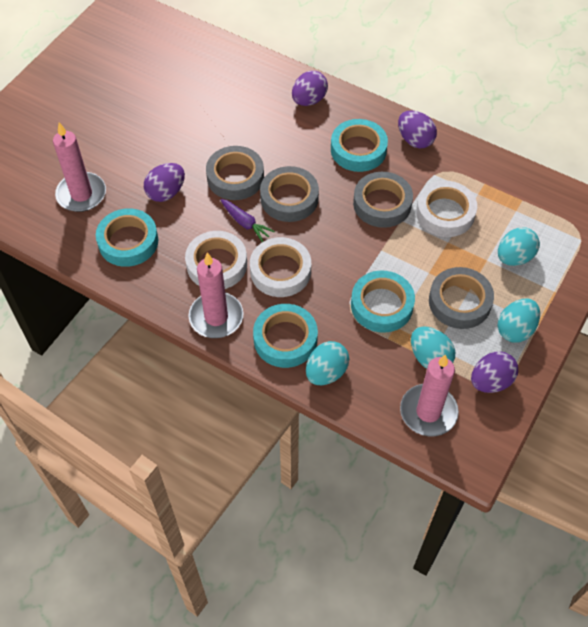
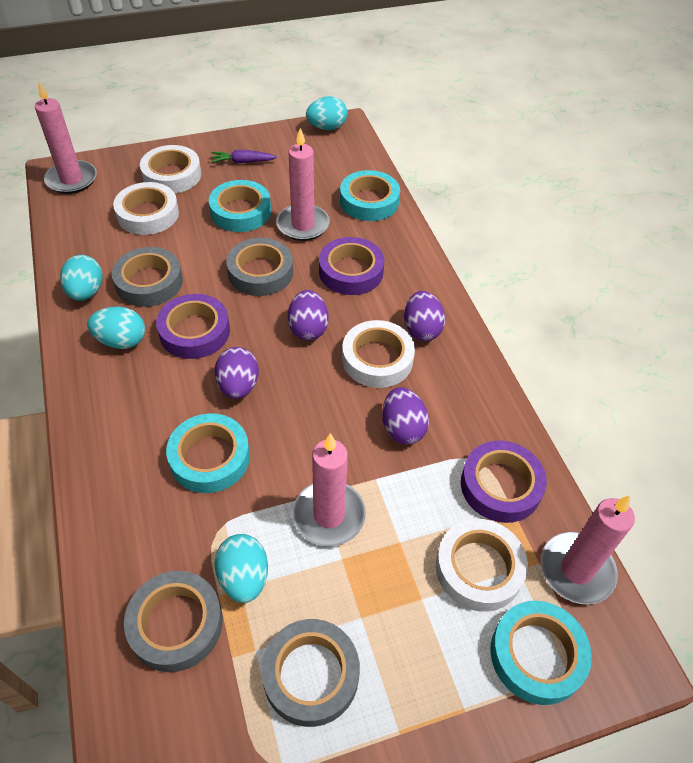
pink candle: [53,123,106,212] [189,253,243,338] [400,355,459,436] = 3 -> [35,82,97,194] [276,128,330,241] [293,433,366,546] [541,495,635,604] = 4
purple tape: none = 0 -> [156,294,230,359] [319,237,385,295] [461,441,547,523] = 3
white tape: [185,231,247,289] [250,237,311,297] [416,181,477,237] = 3 -> [113,182,179,235] [140,145,201,193] [342,320,415,388] [436,519,528,612] = 4

